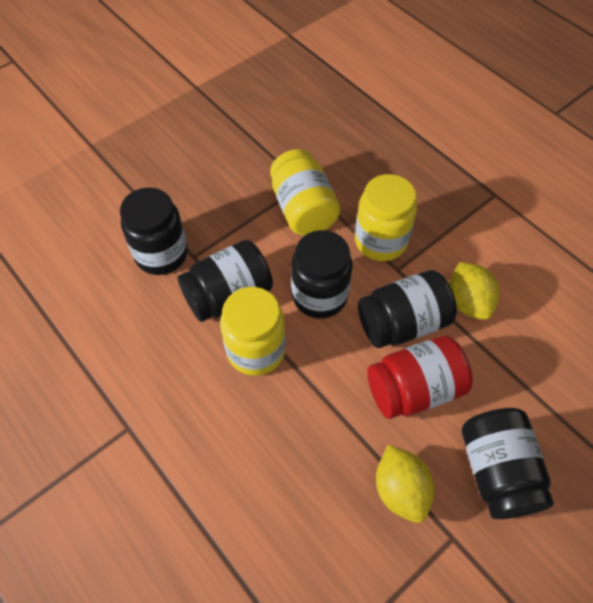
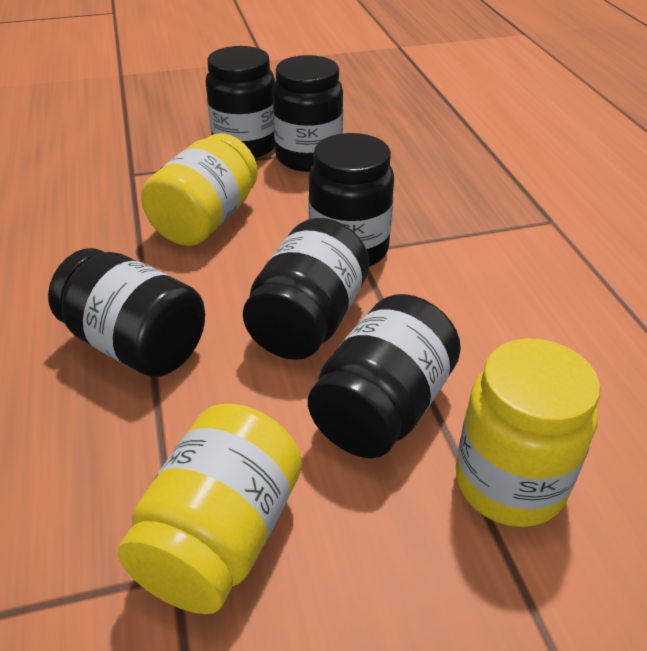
black jar: [120,188,188,275] [177,240,273,322] [291,230,352,319] [358,270,457,348] [462,408,554,519] = 5 -> [48,248,205,377] [205,46,275,158] [243,218,369,360] [272,55,343,172] [308,133,394,267] [308,294,461,458] = 6
red jar: [367,336,473,419] = 1 -> none = 0
yellow lemon: [376,445,434,523] [449,262,500,320] = 2 -> none = 0

